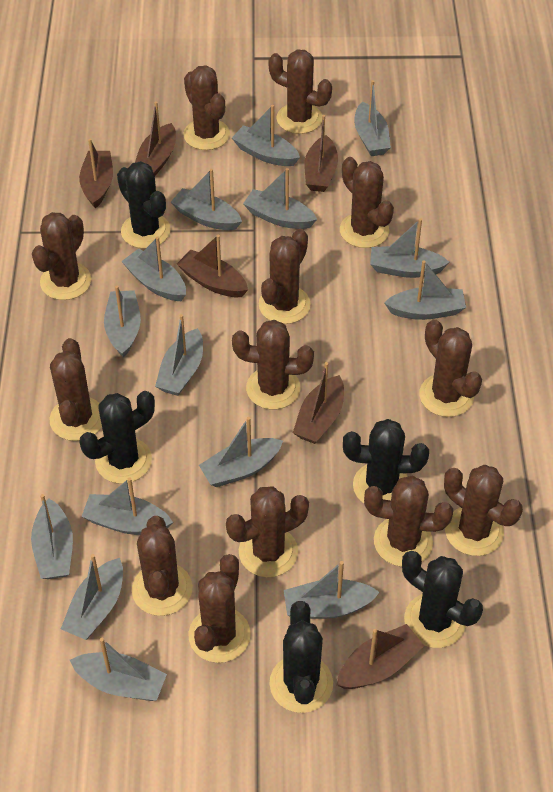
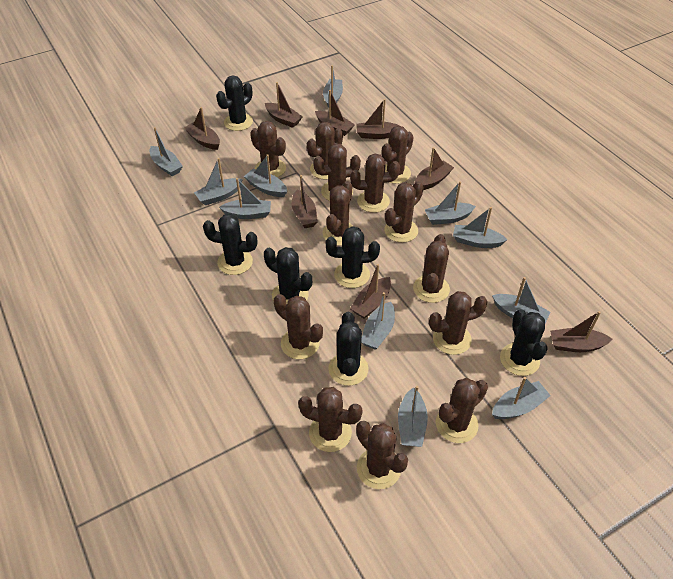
black cactus: [79,391,155,484] [117,161,171,248] [270,601,333,713] [343,419,429,503] [402,551,483,648] = 5 -> [203,214,257,275] [216,75,253,131] [264,247,312,304] [326,226,380,288] [328,312,369,386] [500,309,548,376] = 6
brown boat: [79,139,113,209] [135,101,176,176] [177,235,248,297] [293,362,344,444] [304,115,338,192] [337,624,424,689] = 6 -> [184,107,220,150] [265,82,303,128] [292,175,318,228] [315,90,355,136] [350,264,391,319] [357,99,400,139] [415,147,454,190] [550,311,613,352] = 8
grey boat: [31,494,73,579] [61,554,123,640] [70,638,167,701] [81,478,173,535] [104,286,141,357] [121,237,186,301] [155,314,203,396] [171,169,242,230] [199,417,283,487] [232,105,300,166] [243,168,317,229] [284,561,380,619] [354,80,391,156] [370,218,449,278] [384,260,466,320] = 15 -> [150,127,183,176] [194,158,243,205] [219,178,271,219] [244,154,287,197] [323,65,343,108] [361,292,395,350] [398,386,428,447] [425,181,476,225] [453,207,508,248] [492,277,551,323] [492,377,551,419] = 11

